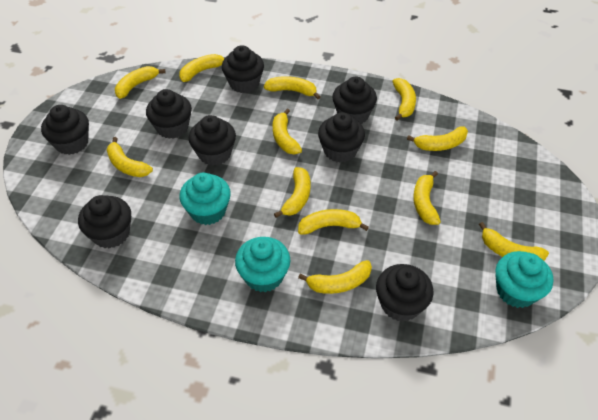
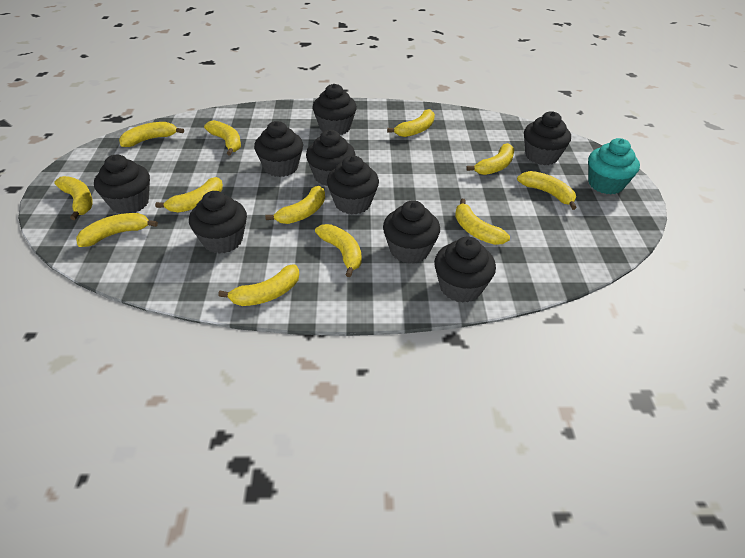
black cupcake: [41,105,89,155] [78,195,131,249] [146,89,192,139] [189,115,236,166] [222,45,264,93] [318,112,365,163] [332,77,377,124] [376,264,433,322] = 8 -> [94,155,150,214] [189,191,247,254] [254,121,303,177] [306,130,355,186] [313,84,357,135] [327,155,379,215] [383,200,440,264] [434,236,496,303] [524,111,571,165] = 9
turquoise cupcake: [180,173,231,225] [235,237,290,292] [495,251,554,308] = 3 -> [588,138,640,194] = 1

